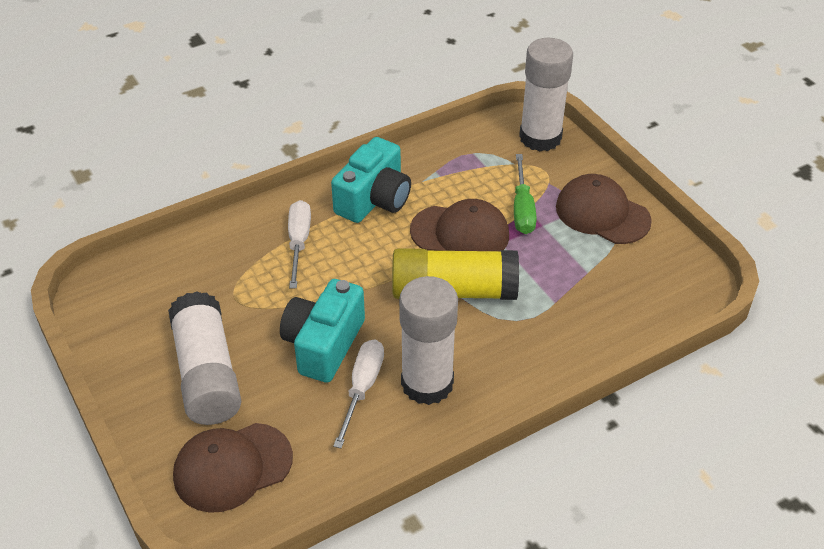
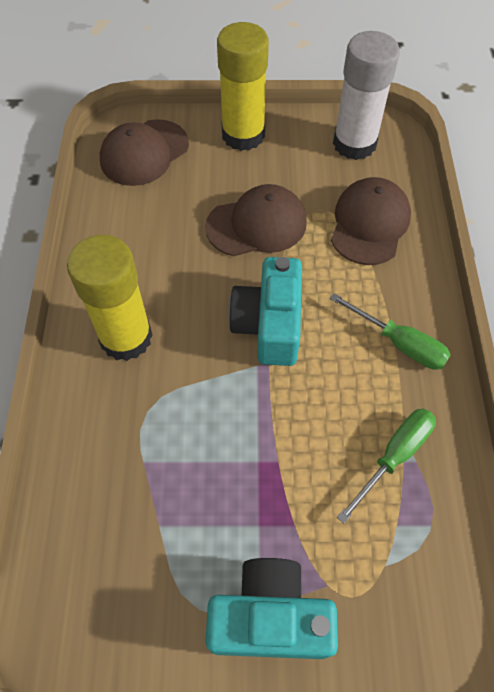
green screwdriver: [514,154,537,234] = 1 -> [329,293,451,370] [337,409,436,524] = 2
white glue stick: [168,291,241,425] [399,276,458,405] [519,38,573,151] = 3 -> [333,31,400,160] = 1
white screwdriver: [288,200,311,288] [333,340,384,448] = 2 -> none = 0
yellow glue stick: [392,248,519,300] = 1 -> [67,235,153,361] [217,22,269,151] = 2

